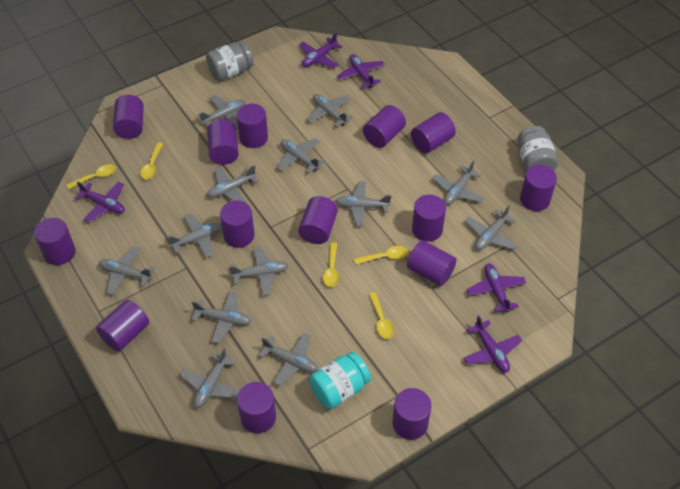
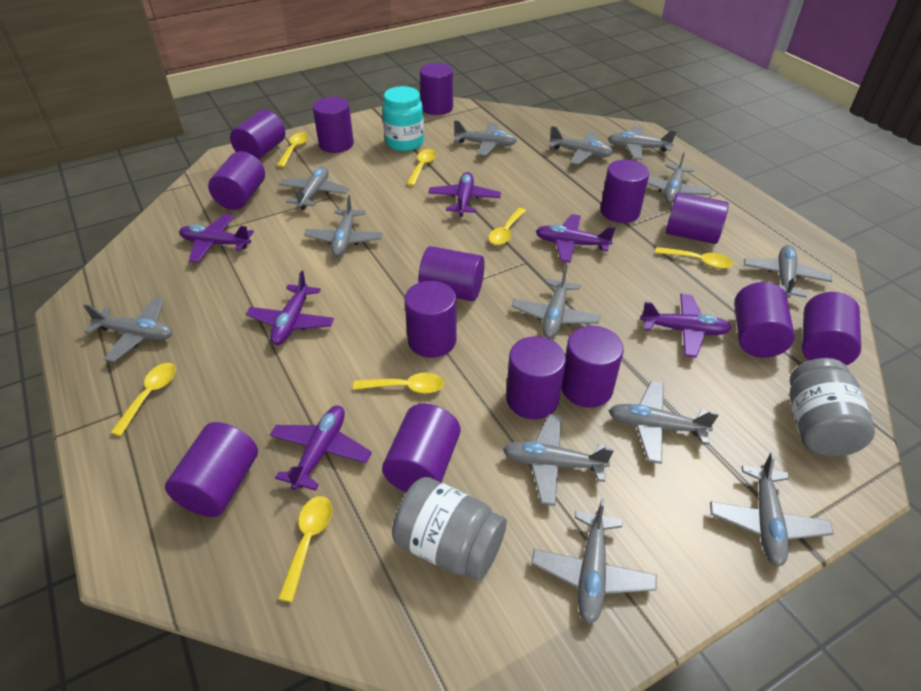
purple plane: [75,181,125,223] [299,33,342,68] [337,54,385,88] [463,315,522,372] [467,263,526,313] = 5 -> [179,214,254,262] [246,270,334,345] [270,406,372,491] [428,172,501,217] [536,214,616,263] [640,294,731,358] = 6
yellow spoon: [66,164,116,190] [140,143,163,180] [323,243,339,287] [354,246,408,265] [369,292,394,339] = 5 -> [111,363,176,436] [277,132,309,167] [278,496,332,602] [353,373,444,394] [407,149,436,186] [488,208,526,245] [655,247,733,269] = 7

